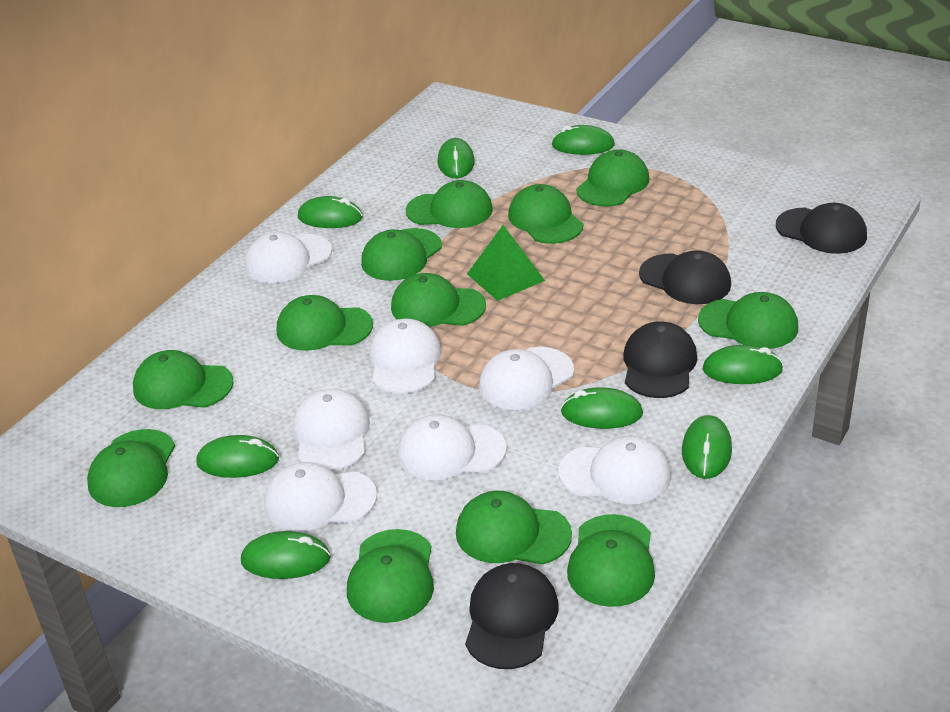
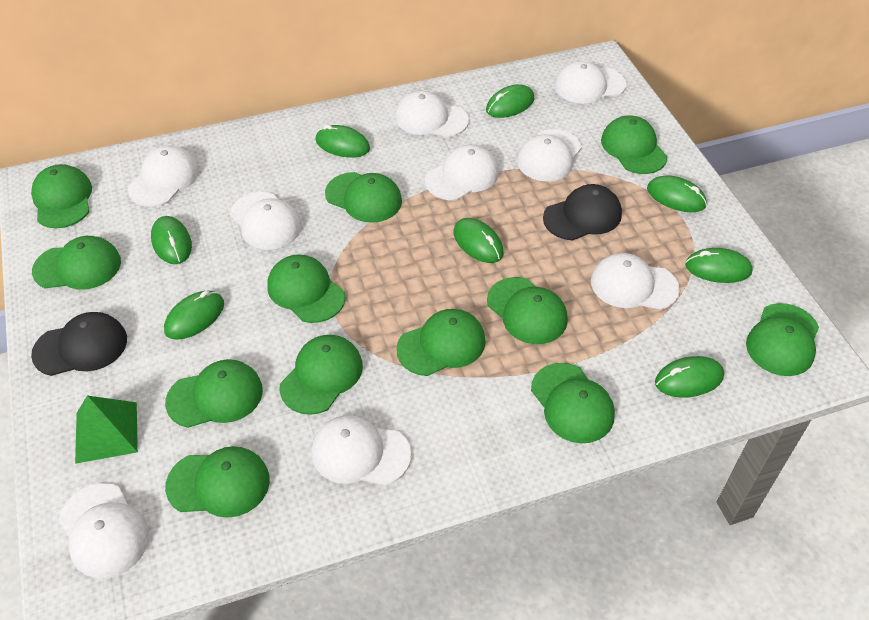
black cap: [465,563,559,669] [623,321,697,398] [639,250,731,304] [776,203,867,254] = 4 -> [31,312,127,376] [543,184,622,241] = 2
white cap: [245,232,332,283] [265,462,377,531] [293,389,370,471] [370,319,442,394] [398,415,507,480] [479,347,574,410] [558,436,671,504] = 7 -> [59,483,149,578] [128,145,199,207] [230,192,302,250] [312,415,411,486] [395,91,469,137] [425,145,499,200] [517,129,582,181] [555,61,626,104] [591,253,680,310] = 9

